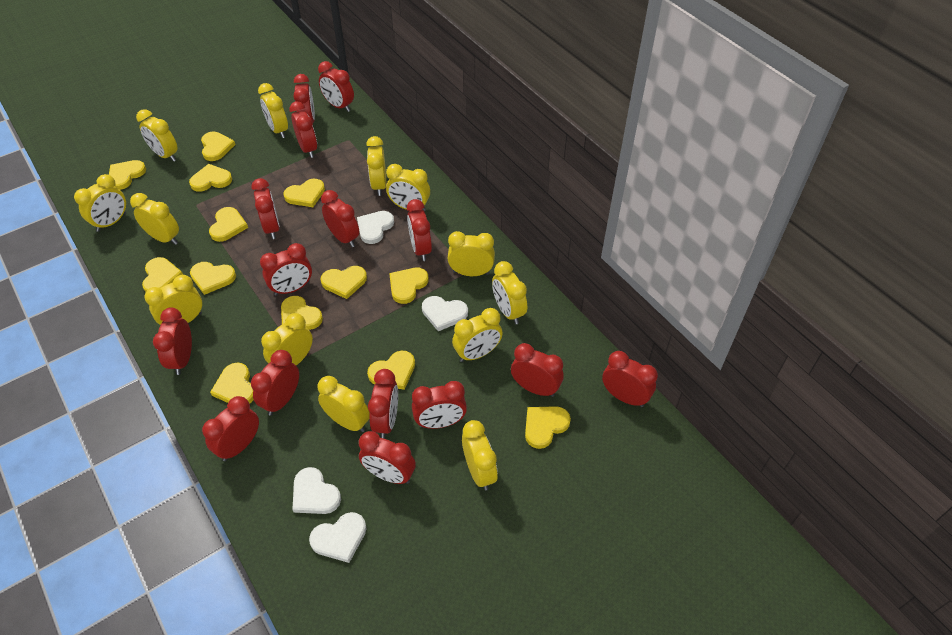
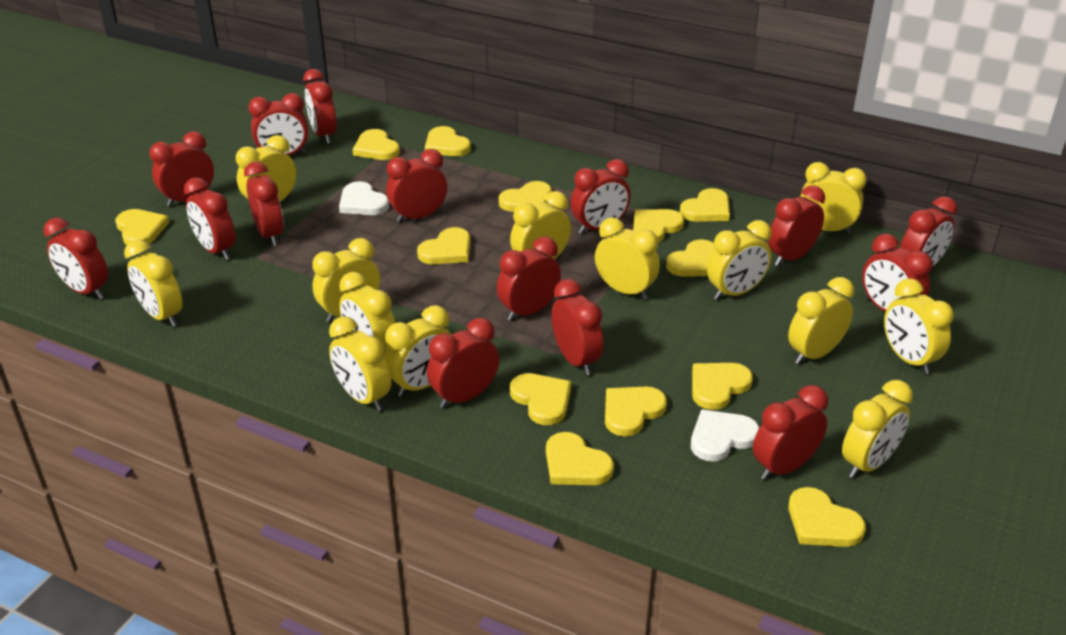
white heart: [292,467,341,514] [309,512,366,563] [357,211,394,244] [422,296,468,331] = 4 -> [339,181,389,215] [691,409,760,462] = 2

